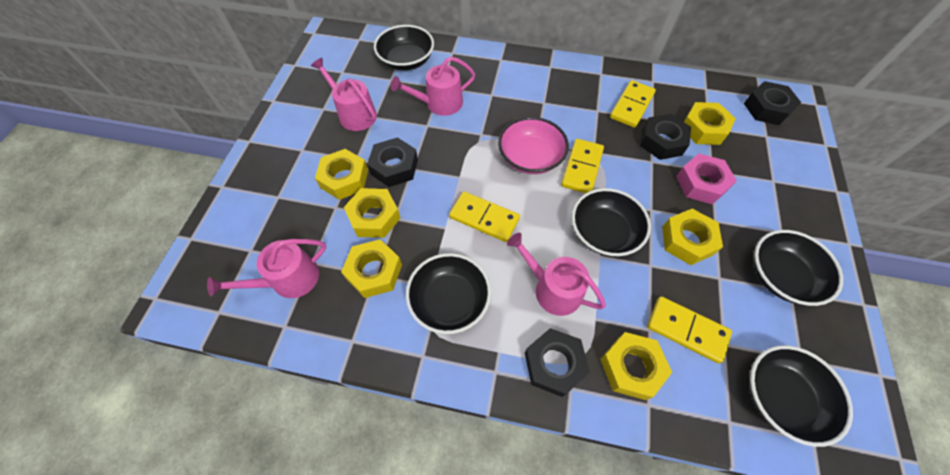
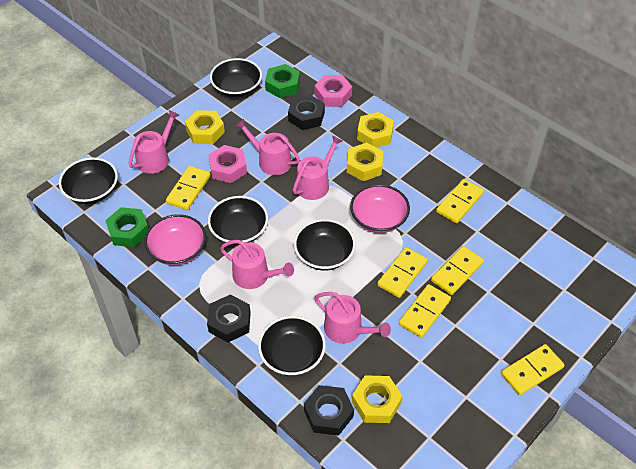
black nut: [367,137,418,187] [525,328,590,397] [640,114,691,160] [744,81,801,125] = 4 -> [207,295,251,342] [288,95,325,130] [304,385,354,436] = 3
green nut: none = 0 -> [105,207,148,247] [265,64,300,98] = 2
pink bowl: [498,117,569,174] = 1 -> [144,214,206,265] [350,184,410,233] = 2
pink nut: [676,153,737,205] = 1 -> [208,145,247,183] [315,75,352,107] = 2
pink watering can: [207,239,326,298] [311,58,377,131] [391,57,475,116] [507,233,606,316] = 4 -> [128,110,179,174] [220,240,294,289] [235,119,300,175] [293,135,342,200] [314,292,391,344] = 5
yellow domino: [449,191,520,242] [561,139,604,193] [610,80,656,128] [647,296,732,364] = 4 -> [166,166,211,210] [377,247,428,298] [399,284,451,338] [431,246,484,295] [436,179,484,223] [501,344,564,395] = 6
yellow nut: [315,149,368,200] [341,239,402,298] [344,188,400,238] [600,332,672,400] [662,209,723,265] [684,102,736,145] = 6 -> [185,110,225,144] [347,142,383,181] [352,375,403,423] [357,112,394,148] = 4

